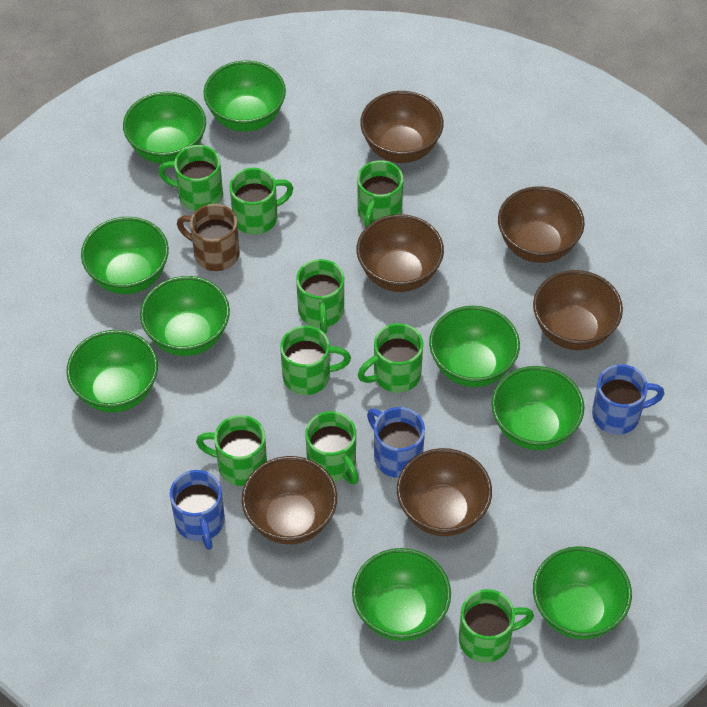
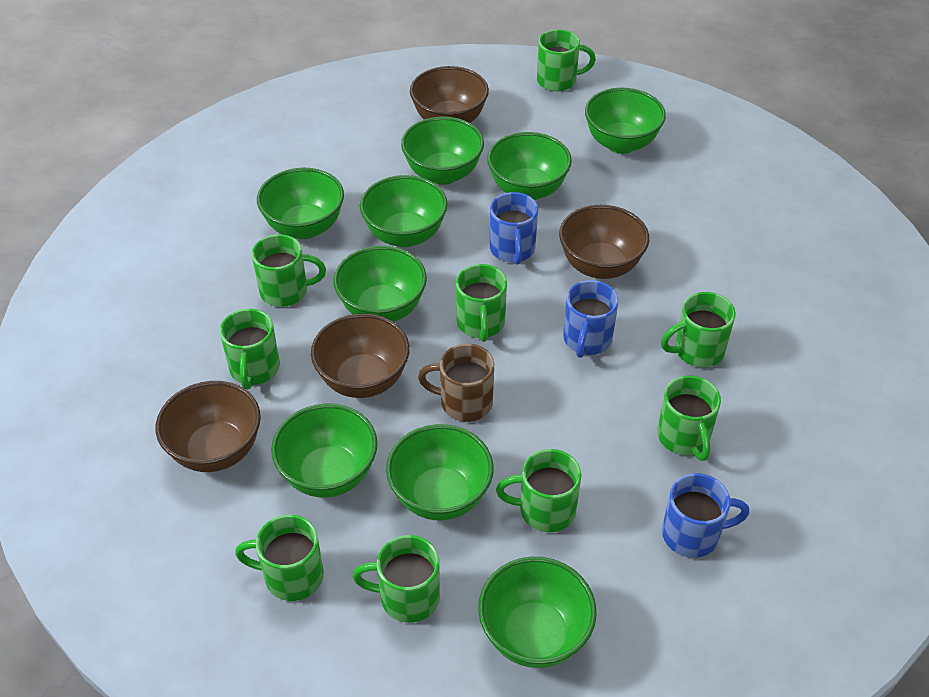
brown bowl: [242,456,337,544] [357,214,444,292] [360,91,444,163] [397,448,492,536] [498,186,585,263] [533,270,623,350] = 6 -> [156,381,261,472] [311,313,409,398] [410,66,489,123] [559,205,649,279] = 4

